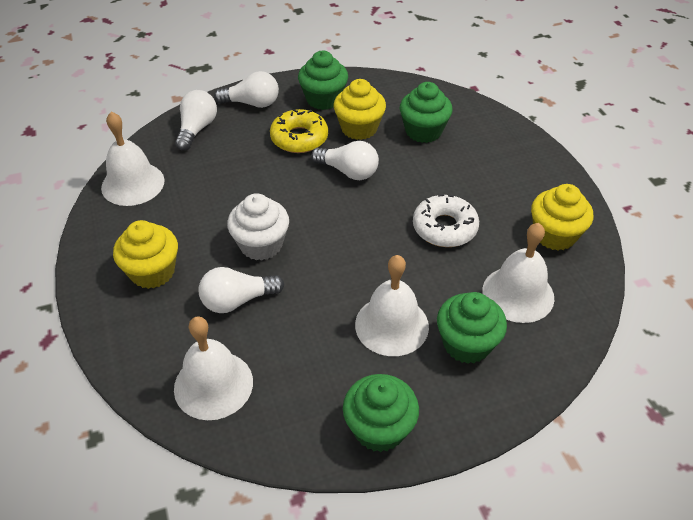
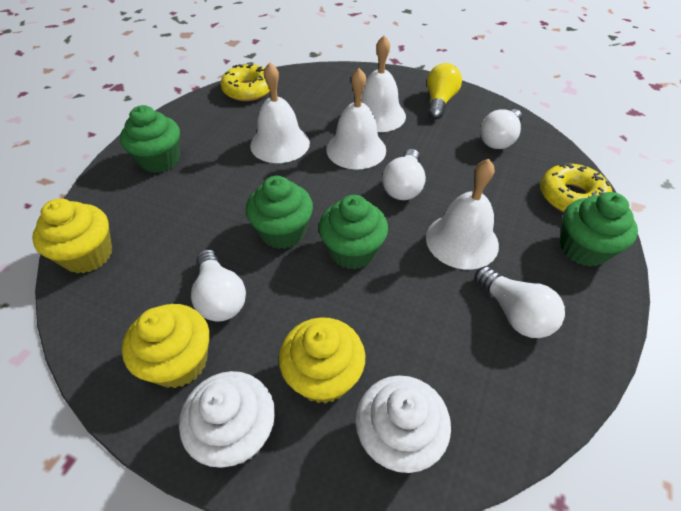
white cupcake: [227,193,289,261] = 1 -> [179,371,275,468] [356,375,451,473] = 2
white donut: [413,194,479,247] = 1 -> none = 0
yellow donut: [270,109,328,153] = 1 -> [221,64,270,101] [540,163,612,212] = 2
yellow light bulb: none = 0 -> [427,63,462,119] = 1

